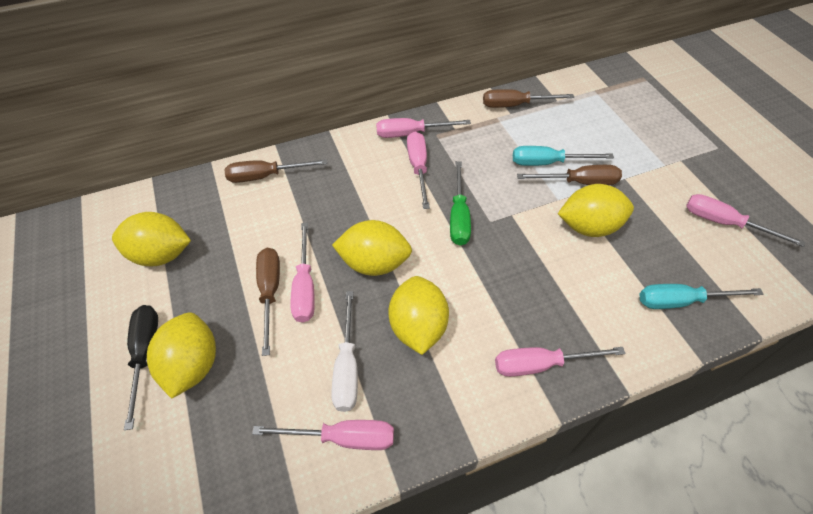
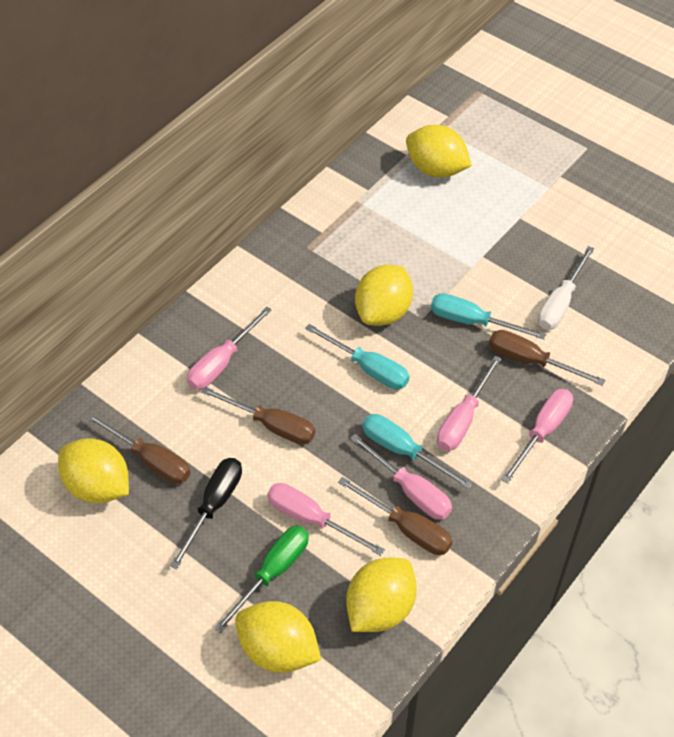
pink screwdriver: [252,420,394,450] [291,223,315,323] [376,118,471,138] [407,131,430,209] [495,347,626,377] [686,194,805,247] = 6 -> [187,306,272,390] [267,483,385,556] [350,434,452,520] [437,356,502,451] [501,389,573,484] = 5
turquoise screwdriver: [513,146,614,166] [640,284,764,309] = 2 -> [305,324,409,389] [362,414,473,489] [431,293,546,339] = 3

